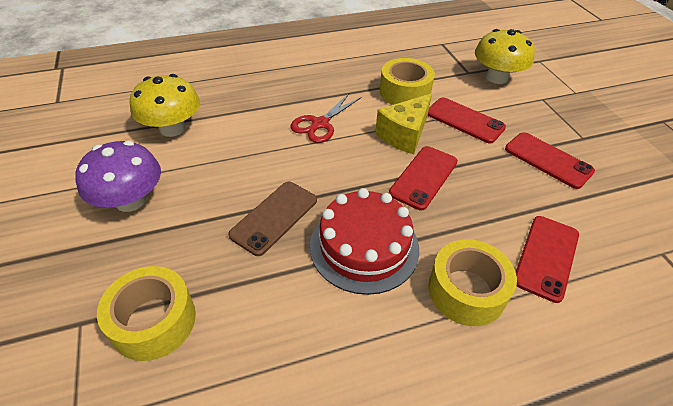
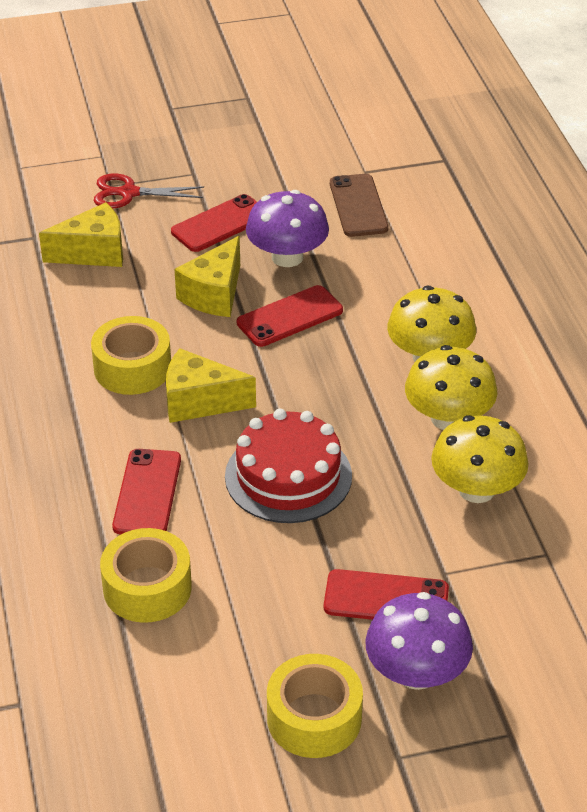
purple mushroom: [75,141,161,212] = 1 -> [246,190,329,267] [365,592,473,690] = 2
yellow cheese: [375,93,432,154] = 1 -> [39,202,123,267] [166,348,256,423] [174,236,240,317] = 3
yellow mushroom: [130,74,200,137] [475,29,535,84] = 2 -> [387,286,476,361] [405,345,498,430] [431,415,528,503] = 3

